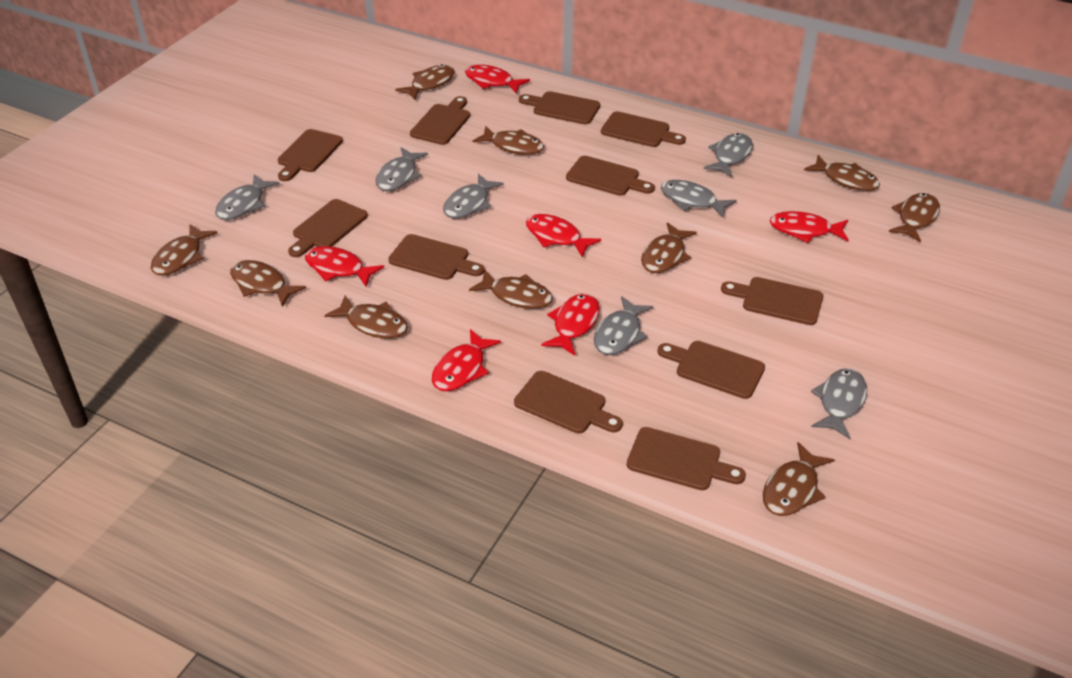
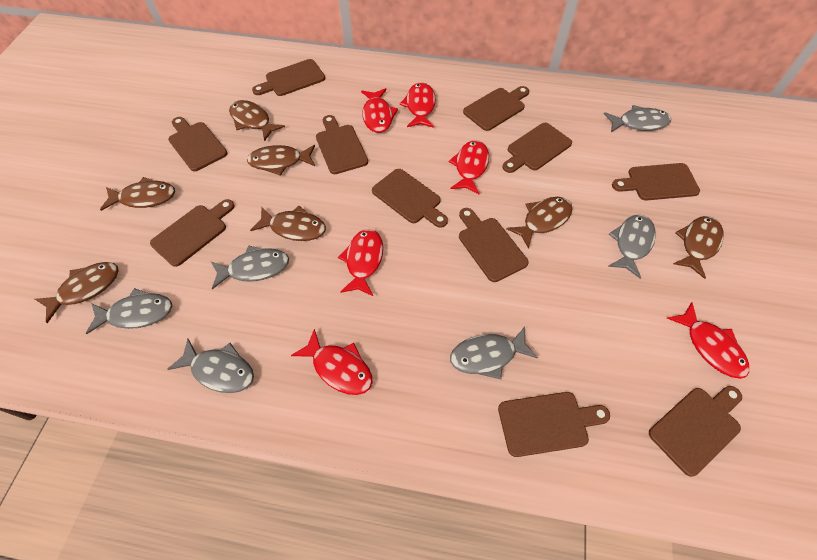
brown fish: [151,224,218,276] [230,260,306,307] [324,295,408,338] [395,64,454,100] [469,270,553,309] [473,126,544,155] [641,222,697,273] [763,442,834,516] [804,155,880,191] [889,193,940,242] = 10 -> [35,262,119,323] [100,177,175,211] [229,100,285,141] [247,145,315,176] [250,206,326,241] [506,197,572,249] [673,216,724,279] = 7
grey fish: [215,174,279,220] [375,147,428,191] [443,174,504,219] [594,296,653,355] [661,180,737,218] [704,133,753,177] [811,368,867,439] = 7 -> [86,288,172,334] [167,339,254,393] [211,245,289,289] [450,326,538,379] [604,105,671,132] [608,214,656,279] = 6

